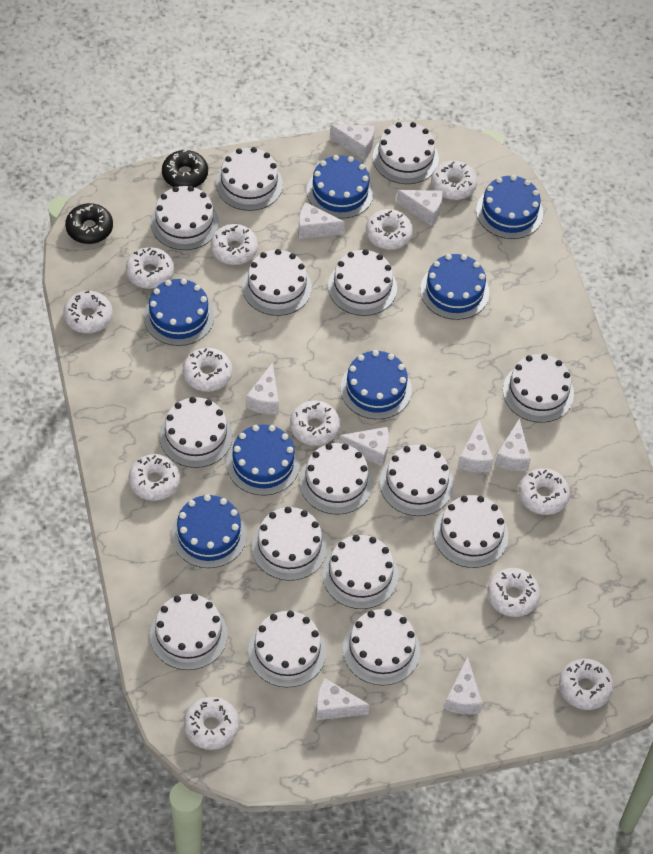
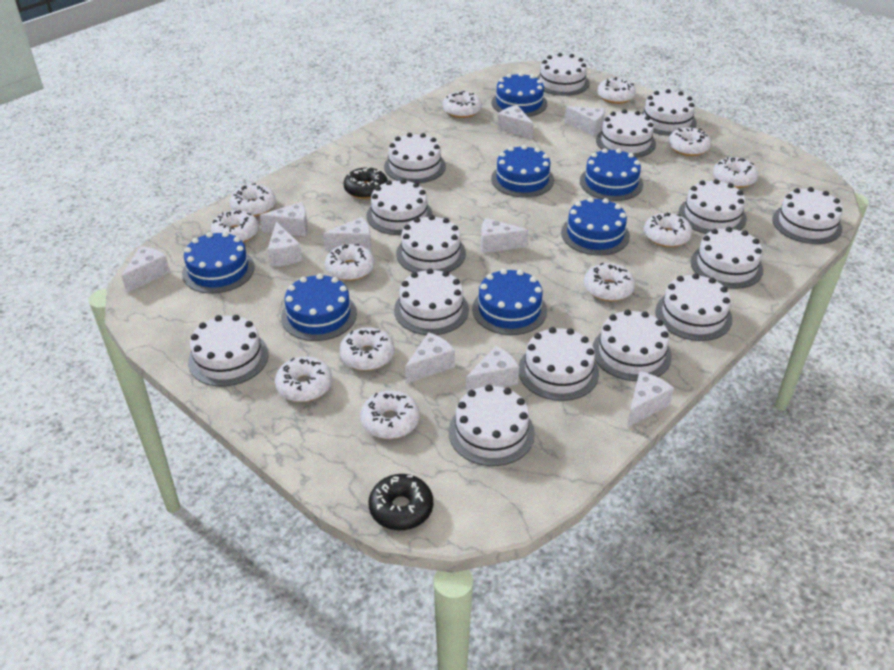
white cheese: [246,362,279,414] [298,202,345,239] [316,678,370,720] [330,125,375,160] [339,427,389,467] [396,190,443,226] [444,657,483,714] [458,419,493,472] [495,418,531,471] = 9 -> [122,246,170,293] [260,202,308,237] [267,222,302,267] [323,217,371,252] [405,332,455,384] [466,346,519,394] [481,218,528,253] [497,105,534,139] [565,106,605,137] [627,371,674,427] = 10

